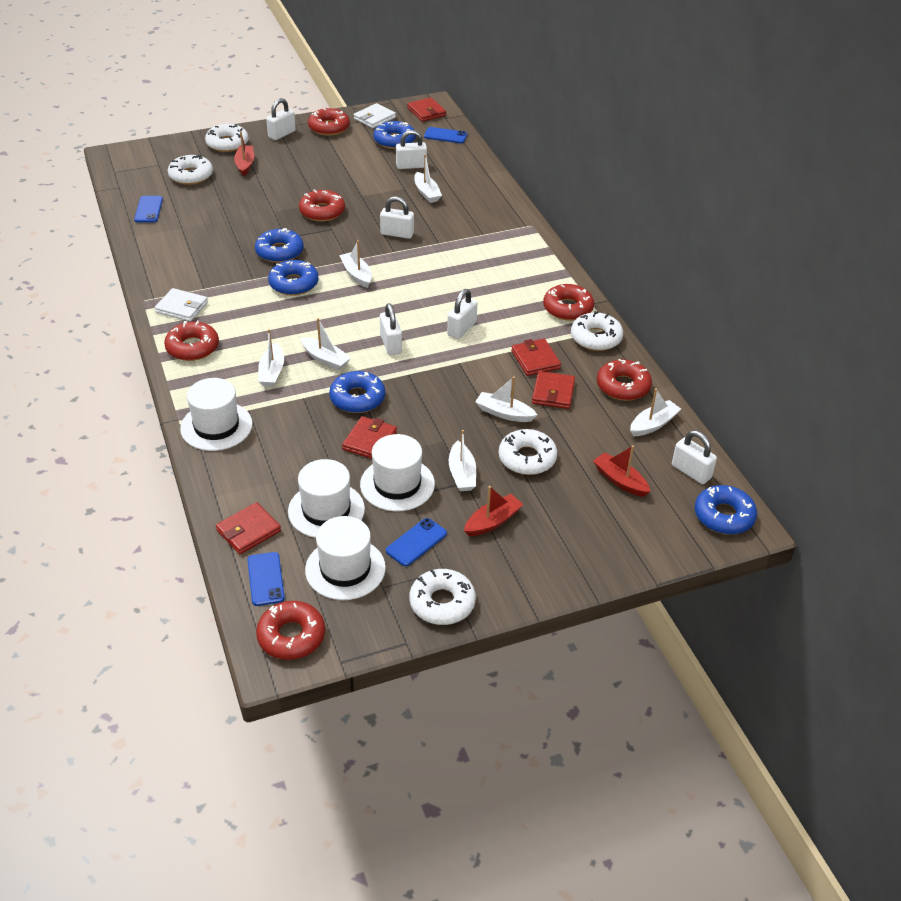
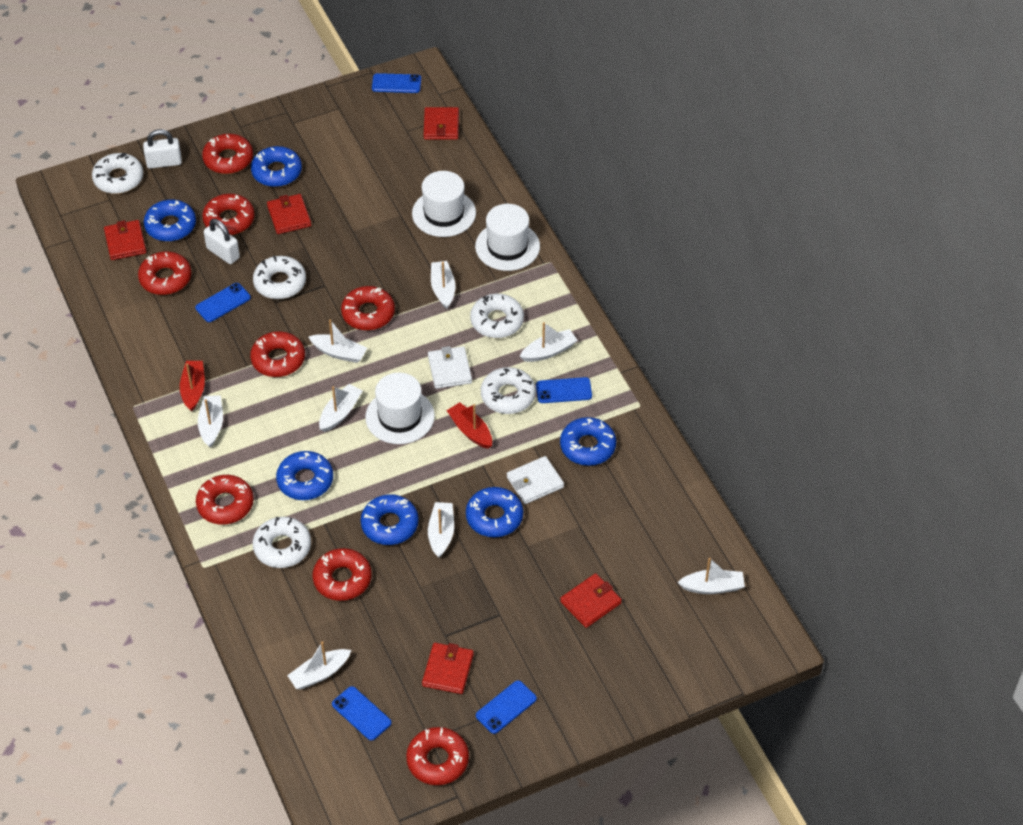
blue donut: [255,228,304,263] [268,260,319,296] [329,371,385,413] [373,121,416,149] [695,485,757,535] = 5 -> [144,200,196,242] [251,146,302,187] [276,451,333,500] [361,494,419,545] [466,487,523,537] [560,417,616,466] = 6
blue phone: [134,196,163,223] [247,552,285,606] [386,518,447,566] [424,127,467,143] = 4 -> [195,283,251,322] [332,686,391,741] [372,73,421,93] [476,680,537,734] [536,377,592,403] = 5
red boat: [234,132,254,176] [464,486,523,536] [593,445,651,497] = 3 -> [180,361,205,412] [446,402,492,449] = 2
red donut: [164,320,219,361] [256,601,325,660] [299,190,345,222] [308,108,350,136] [543,284,594,321] [597,359,652,401] = 6 -> [138,251,191,295] [196,475,254,525] [202,134,253,174] [202,194,255,235] [250,331,305,377] [313,548,372,601] [341,286,395,330] [406,727,469,785] = 8
white boat: [258,329,284,387] [301,318,351,370] [339,240,372,288] [414,154,442,203] [449,430,476,491] [475,376,537,422] [630,389,681,436] = 7 -> [198,395,223,447] [287,641,351,689] [309,319,367,363] [319,384,362,432] [428,502,454,558] [431,261,455,309] [520,322,578,362] [677,558,745,594] = 8
white hat: [180,378,253,451] [288,459,365,538] [305,516,386,600] [360,434,435,511] = 4 -> [365,373,435,444] [412,171,476,237] [475,204,540,271] = 3
white padlock: [266,98,296,140] [380,196,414,239] [380,303,402,355] [396,130,427,169] [447,289,477,339] [672,430,717,484] = 6 -> [143,129,182,169] [204,219,240,264] = 2

